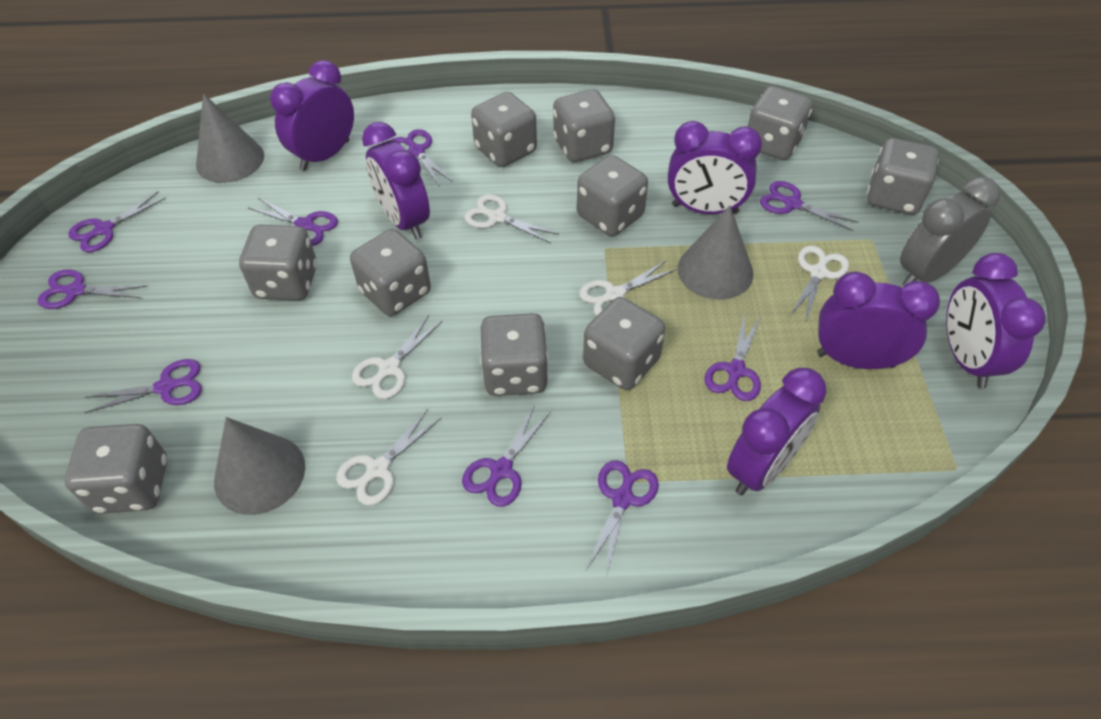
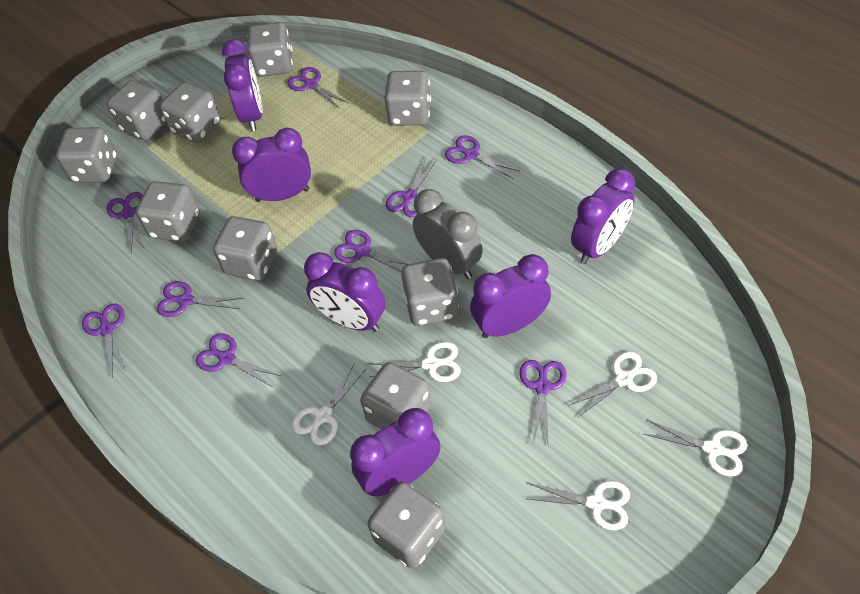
grey cone: [196,94,264,183] [214,417,305,515] [678,205,754,300] = 3 -> none = 0

